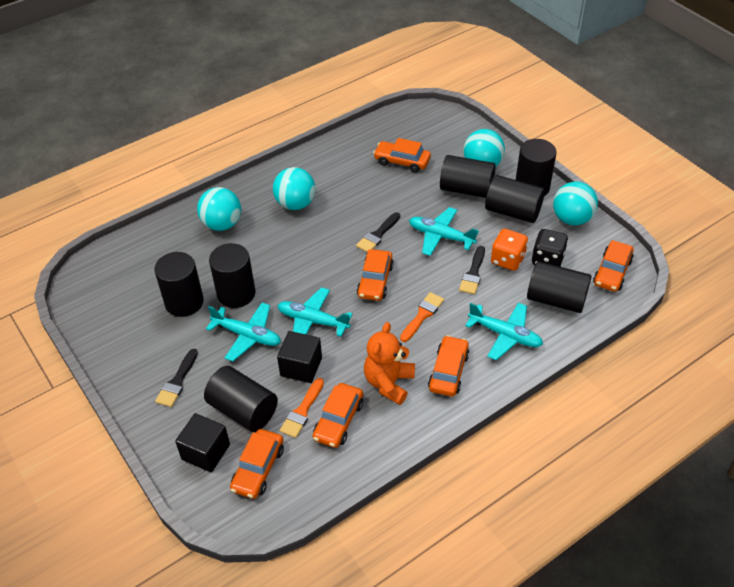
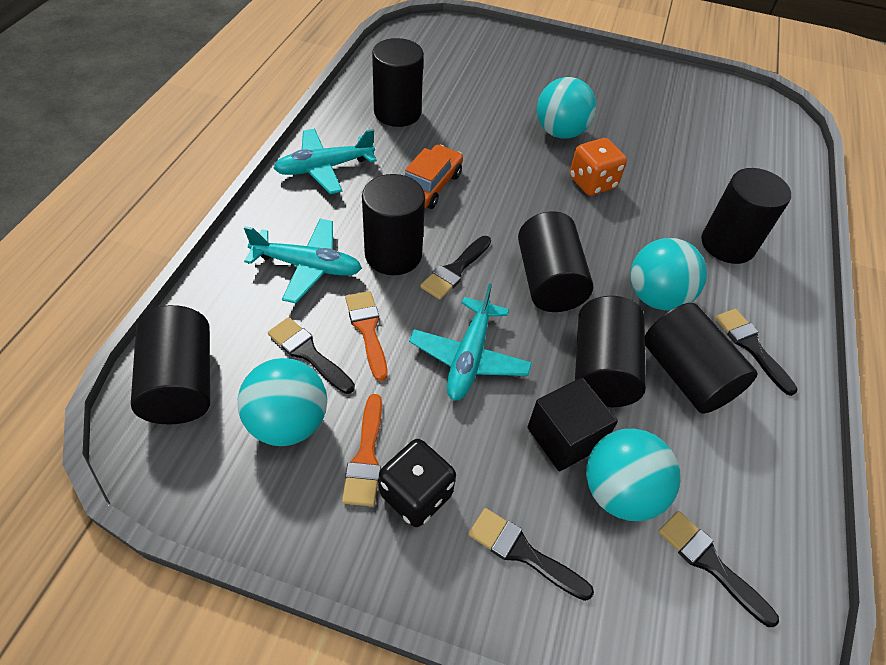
black brush: [155,349,198,407] [356,212,400,253] [459,246,485,294] = 3 -> [268,317,355,394] [420,236,491,300] [468,508,594,601] [658,511,779,627] [715,309,798,396] = 5
black cube: [175,413,230,472] [277,331,322,383] = 2 -> [527,378,618,471] = 1
orange car: [230,429,284,499] [313,383,363,448] [357,249,394,301] [373,138,431,173] [428,335,470,396] [593,240,634,292] = 6 -> [405,145,463,209] = 1
orange teddy bear: [364,322,415,405] = 1 -> none = 0
turquoise plane: [206,303,281,361] [277,287,353,337] [409,207,479,256] [465,303,543,360] = 4 -> [244,219,362,303] [273,129,377,194] [409,283,532,401] = 3

